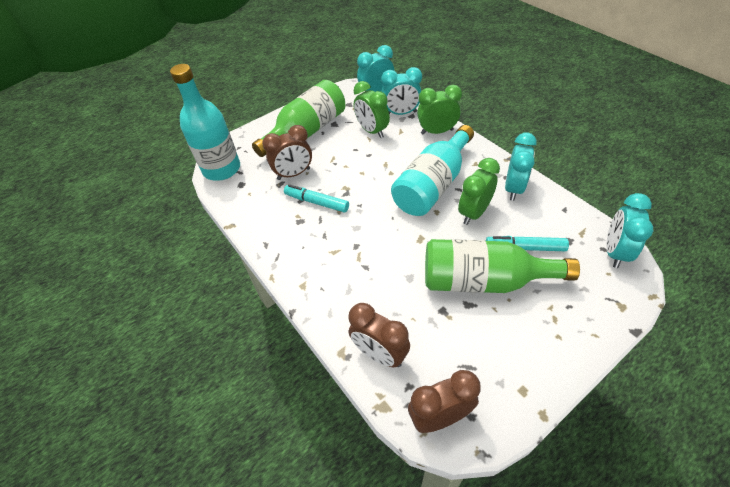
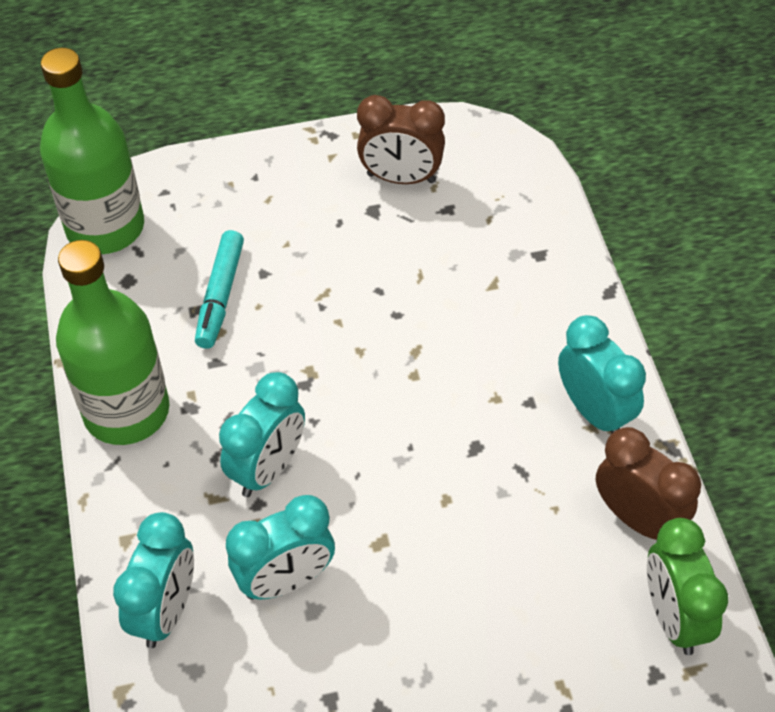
brown clock: [262,125,312,180] [348,303,410,367] [408,370,481,433] = 3 -> [357,95,445,184] [596,427,701,540] = 2
green clock: [354,81,390,138] [417,85,462,135] [458,158,500,225] = 3 -> [647,518,728,655] = 1
turquoise bottle: [170,64,240,181] [391,125,474,216] = 2 -> none = 0
turquoise marker: [284,184,349,213] [486,236,569,251] = 2 -> [195,230,244,349] = 1

